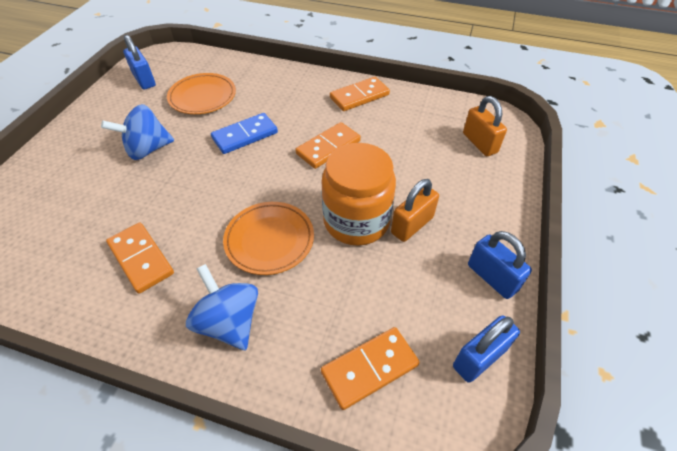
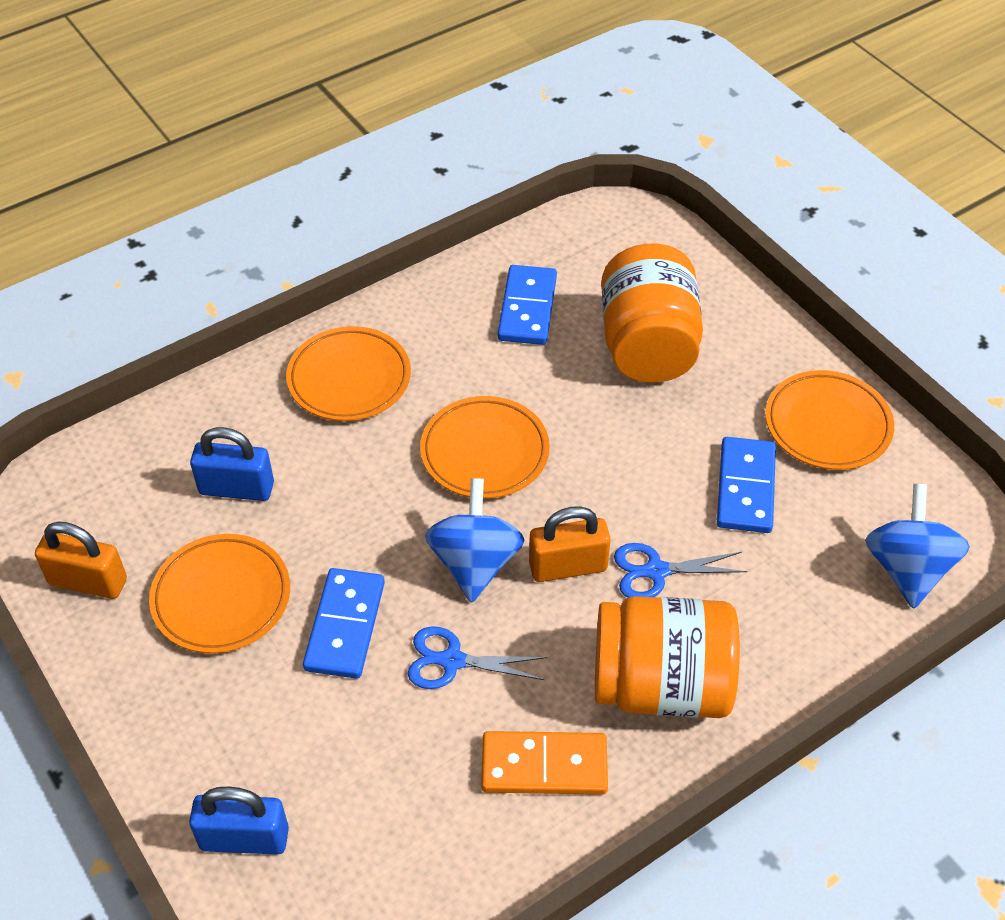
blue domino: [211,113,278,154] = 1 -> [303,568,385,679] [498,265,557,345] [717,437,776,533] = 3
blue padlock: [123,35,156,90] [453,315,520,383] [468,231,532,299] = 3 -> [189,786,289,855] [190,427,274,501] = 2
blue scissors: none = 0 -> [408,626,547,689] [614,543,747,598] = 2
orange domino: [106,222,174,294] [295,122,361,169] [321,327,420,410] [330,77,390,111] = 4 -> [481,731,608,795] = 1
orange jar: [321,143,396,246] = 1 -> [595,596,740,718] [601,244,703,383] = 2
orange plate: [167,73,236,114] [223,202,314,275] = 2 -> [149,534,290,653] [286,326,411,421] [420,396,550,499] [765,370,894,470] = 4

